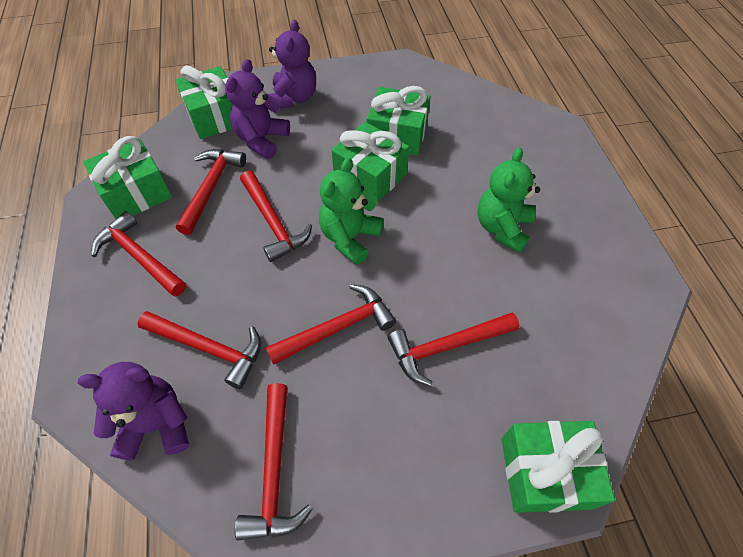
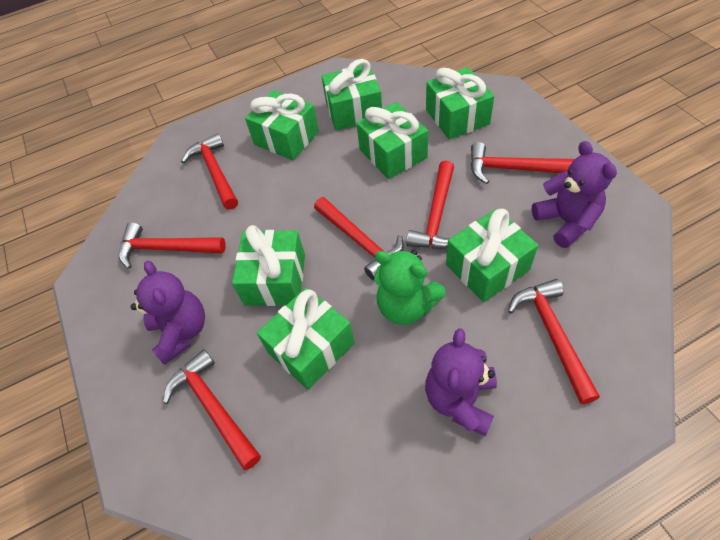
green gift: [83,136,172,219] [175,65,233,139] [331,122,409,203] [367,86,431,156] [501,421,615,513] = 5 -> [232,225,305,306] [245,90,319,160] [257,287,355,390] [321,59,382,130] [356,102,428,179] [426,67,494,139] [446,208,538,302] = 7
green teddy bear: [319,158,384,265] [477,148,540,253] = 2 -> [374,249,446,325] = 1

